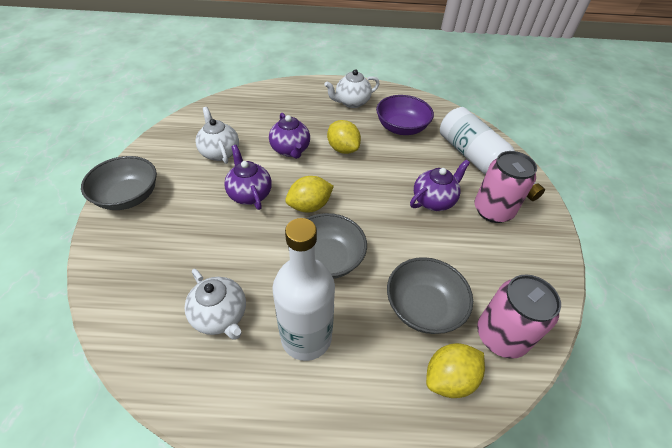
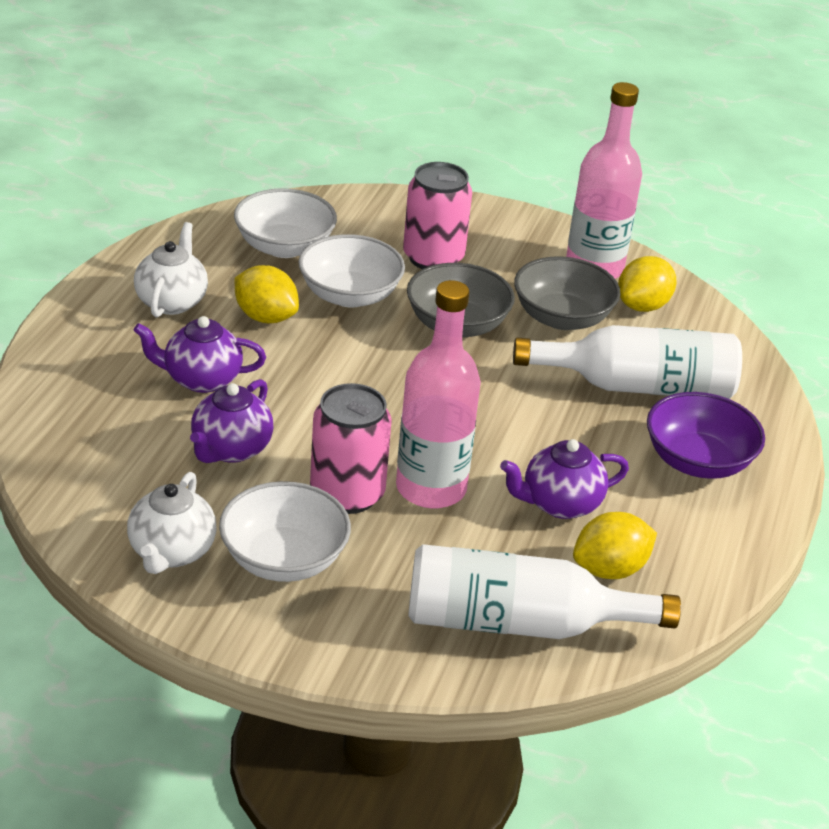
grey bowl: [81,156,157,210] [288,213,367,279] [387,257,473,334] = 3 -> [407,263,515,337] [514,256,621,330] = 2
pink bottle: none = 0 -> [396,280,481,509] [566,82,642,279] = 2
white bowl: none = 0 -> [219,481,351,582] [234,188,337,258] [298,234,405,307] = 3
white teapot: [184,269,246,340] [195,107,239,164] [325,69,380,108] = 3 -> [127,472,217,574] [134,222,208,317] = 2

